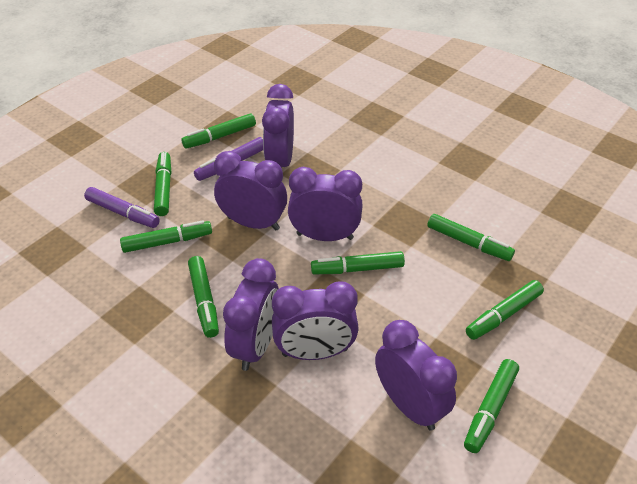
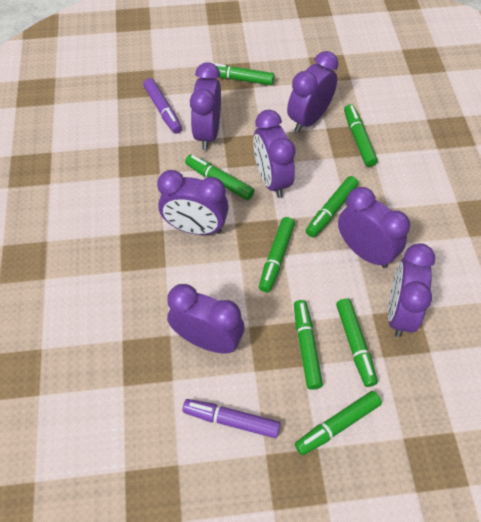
purple clock: [214,151,287,231] [223,258,279,371] [262,84,294,168] [272,281,359,360] [288,167,363,241] [375,320,457,431] = 6 -> [157,170,229,235] [167,284,244,354] [190,62,221,150] [253,110,296,198] [287,51,338,133] [338,187,410,268] [388,243,435,337] = 7

